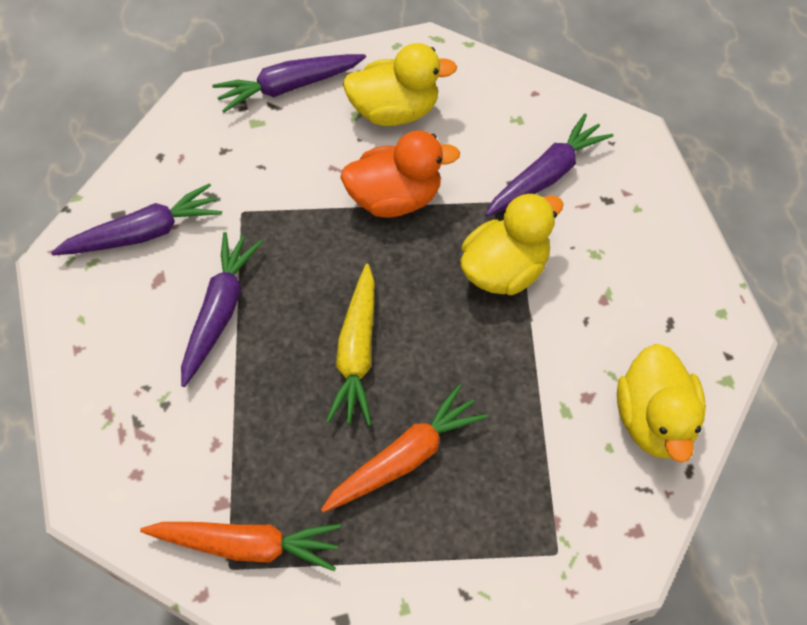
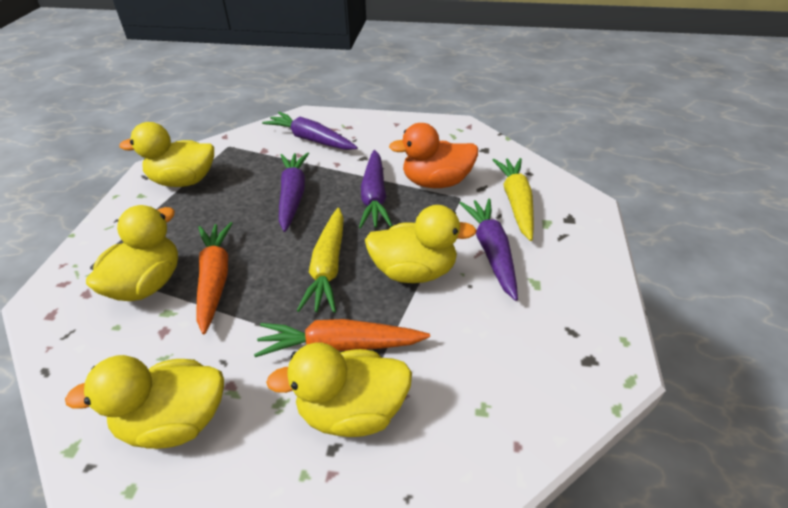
yellow carrot: [326,264,374,426] = 1 -> [296,208,344,313] [493,158,534,241] = 2
yellow duck: [342,43,457,126] [460,192,564,295] [617,344,706,463] = 3 -> [65,355,224,449] [86,205,178,301] [119,122,214,187] [266,343,412,437] [365,205,477,283] = 5

